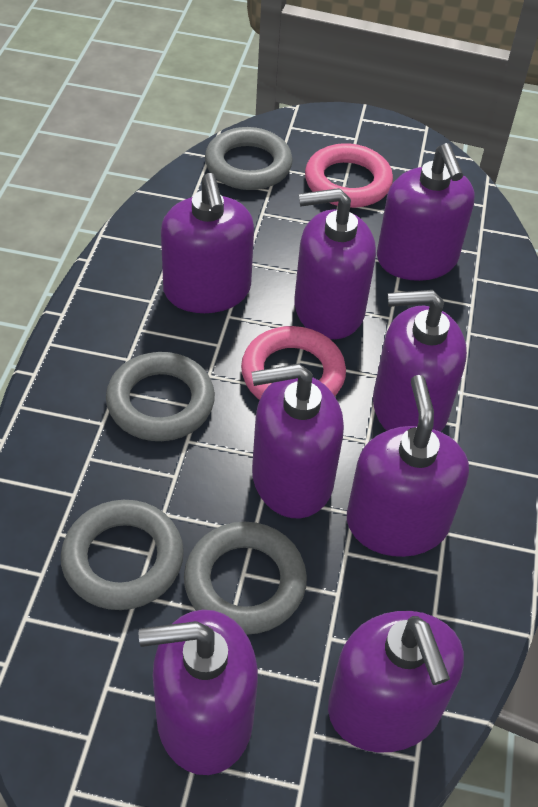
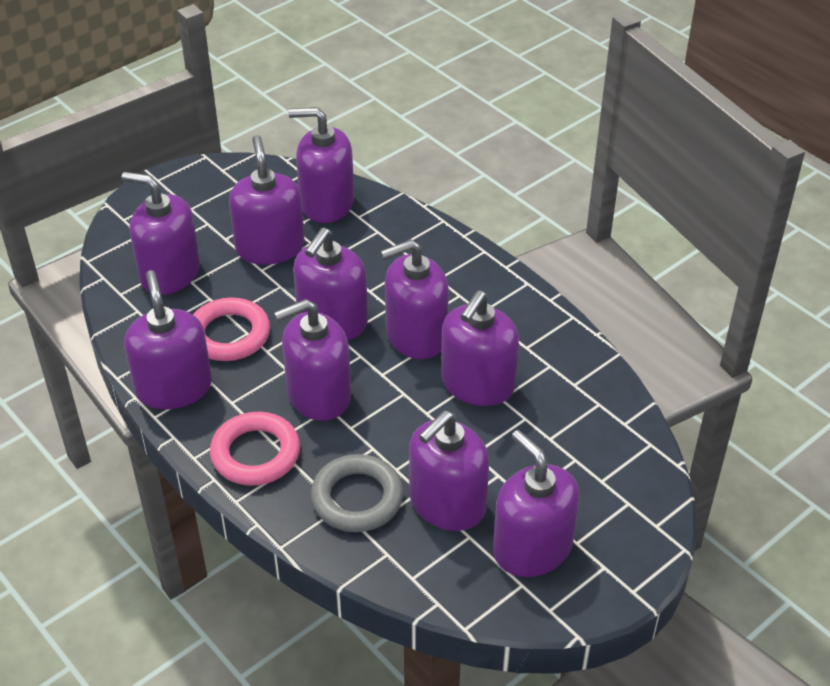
grey ring: [61,500,184,610] [106,352,215,441] [184,522,307,635] [205,127,293,190] = 4 -> [311,454,404,532] = 1
purple soap dispenser: [139,610,258,775] [161,173,254,313] [251,364,344,518] [295,188,376,339] [328,611,464,752] [347,375,469,557] [373,290,467,432] [377,143,475,281] = 8 -> [122,172,200,295] [124,270,212,409] [229,135,304,265] [274,299,351,421] [288,107,354,223] [293,228,368,340] [381,239,449,359] [409,410,489,531] [441,290,519,406] [493,430,579,577] = 10

